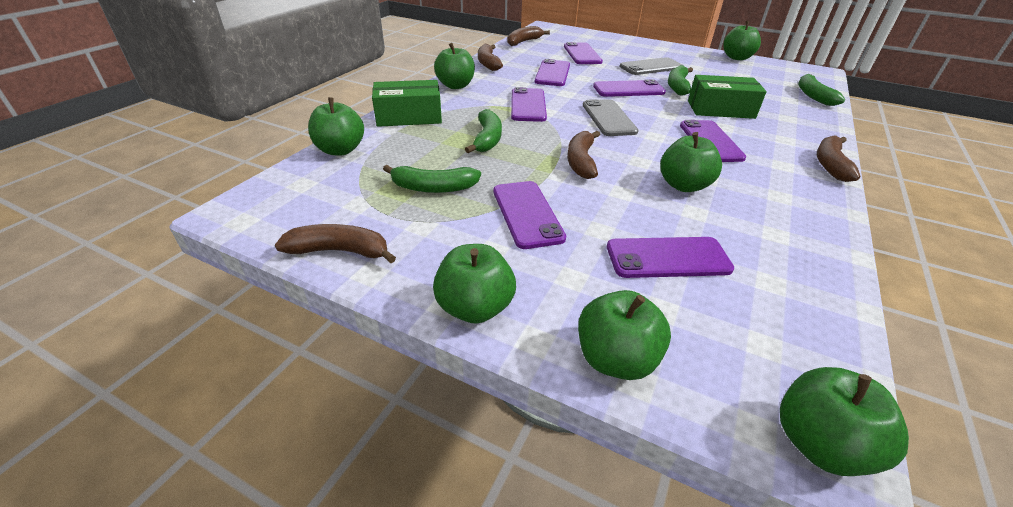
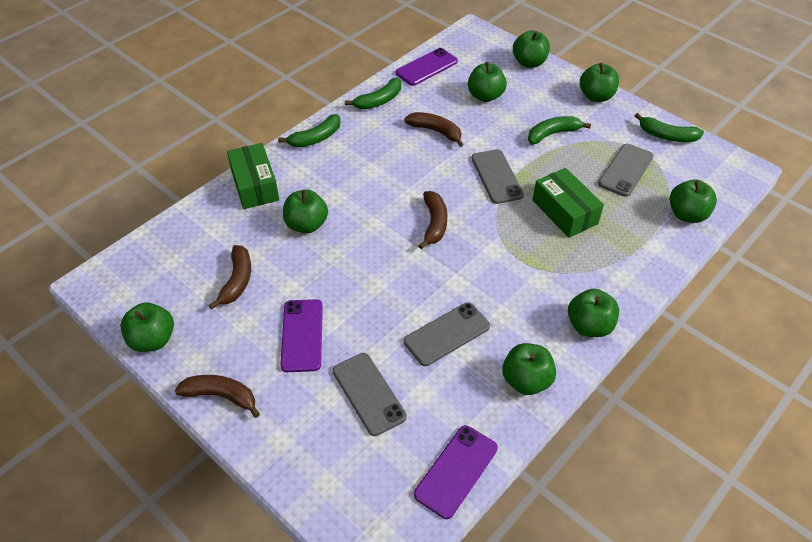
brown banana: [275,224,396,263] [478,44,503,71] [507,26,550,46] [567,131,600,179] [817,136,860,182] = 5 -> [175,375,260,418] [209,245,251,310] [404,112,463,147] [418,191,448,249] = 4
green apple: [308,98,364,155] [433,244,516,324] [434,43,475,89] [578,290,671,380] [660,132,722,192] [723,21,761,60] [780,367,909,476] = 7 -> [120,303,174,352] [283,189,328,233] [468,62,507,102] [502,343,556,395] [513,30,550,68] [568,289,619,337] [580,63,619,102] [670,179,717,223] = 8
grey phone: [583,99,639,136] [620,57,682,75] = 2 -> [332,353,407,436] [404,302,490,366] [471,149,524,204] [598,144,654,197] = 4
purple phone: [493,181,566,249] [511,87,547,122] [535,59,570,86] [564,42,603,64] [593,79,666,97] [607,237,734,278] [680,120,747,162] = 7 -> [280,299,323,372] [396,48,458,86] [414,425,498,519] = 3

